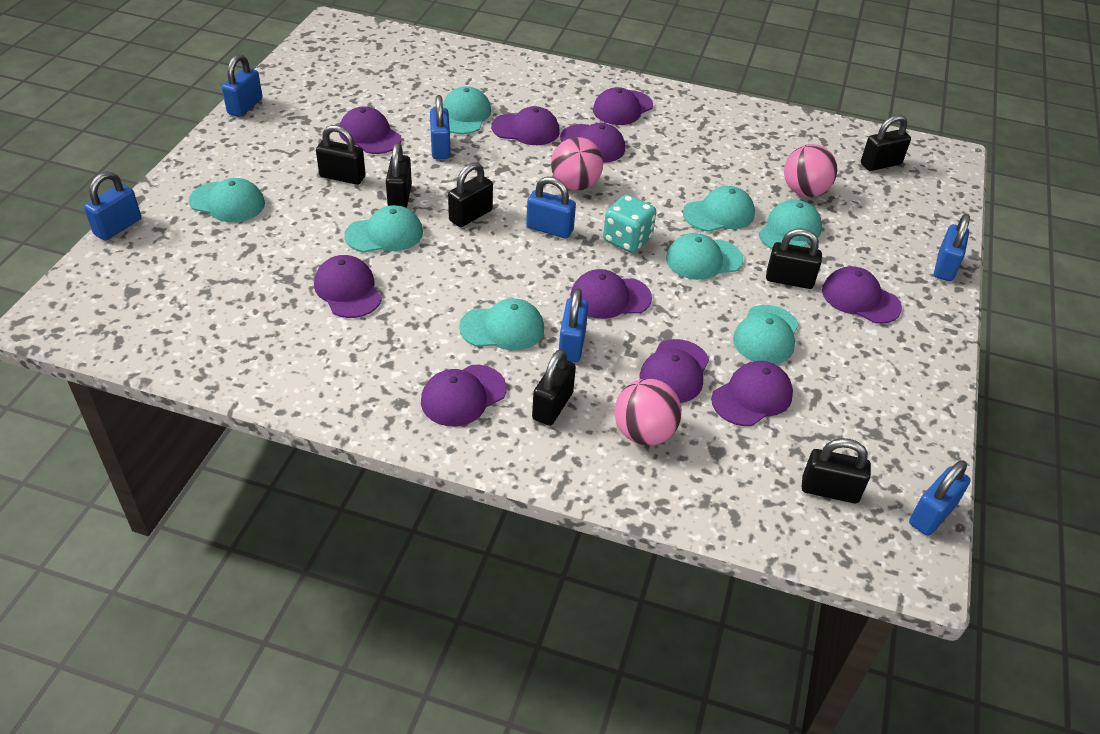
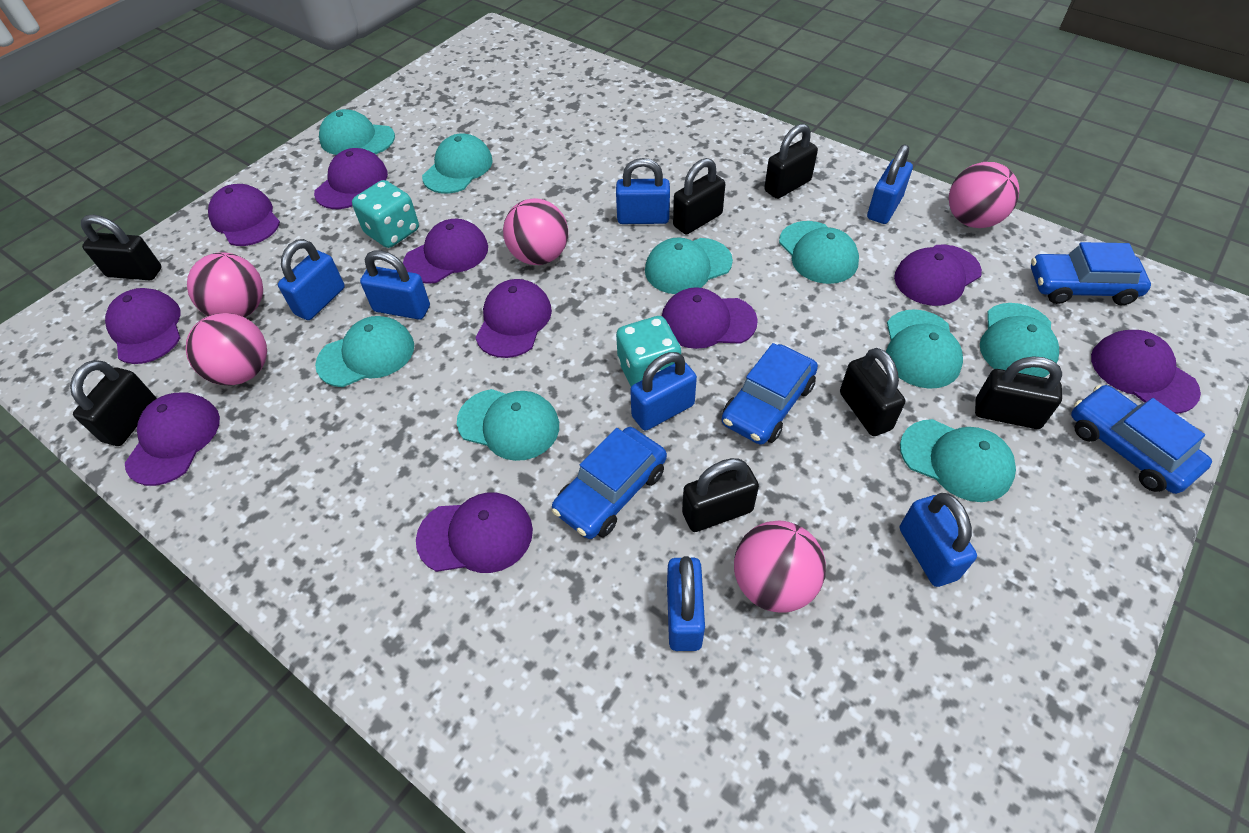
blue car: none = 0 -> [552,427,667,539] [721,343,818,445] [1031,242,1151,305] [1071,385,1212,494] = 4
pink ball: [551,137,603,191] [615,379,682,446] [784,144,838,197] = 3 -> [186,313,267,386] [187,252,263,317] [503,198,568,265] [734,521,826,613] [949,162,1019,228] = 5
turquoise cap: [189,178,265,222] [344,205,423,253] [443,86,491,134] [459,298,544,350] [666,233,743,280] [683,186,755,232] [733,305,799,364] [759,200,822,249] = 8 -> [315,316,414,387] [319,109,395,155] [422,134,493,194] [457,389,559,461] [645,238,733,294] [779,221,859,284] [886,309,963,389] [900,419,1016,502] [980,303,1059,377] = 9
turquoise dice: [603,195,656,253] = 1 -> [352,180,419,248] [616,316,681,387] = 2

